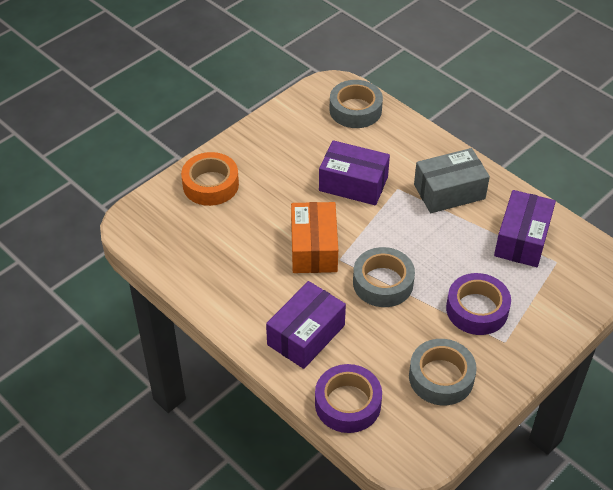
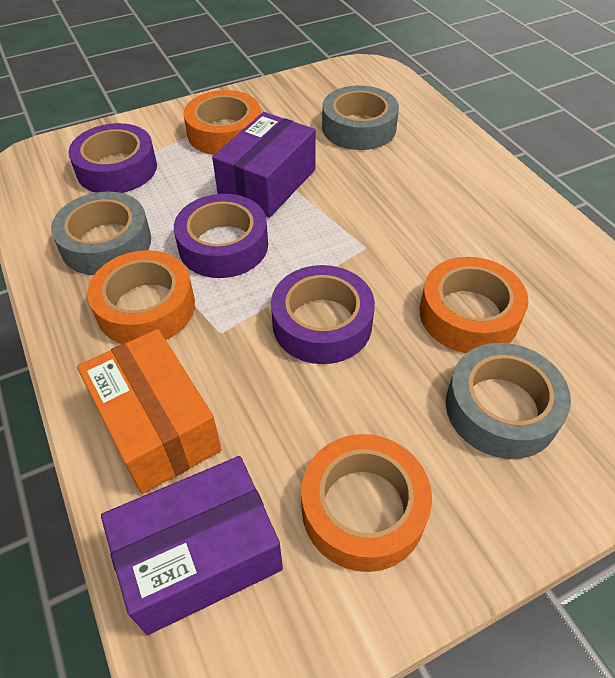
grey box: [414,148,490,213] = 1 -> none = 0
orange tape: [181,152,239,206] = 1 -> [87,250,195,344] [184,90,261,155] [301,434,432,572] [420,257,529,353] = 4
purple box: [266,281,346,369] [319,140,390,205] [494,190,556,267] = 3 -> [101,456,283,635] [212,112,316,218] = 2
purple tape: [315,364,382,433] [446,273,511,335] = 2 -> [69,123,157,193] [174,194,268,278] [271,265,375,364] = 3

